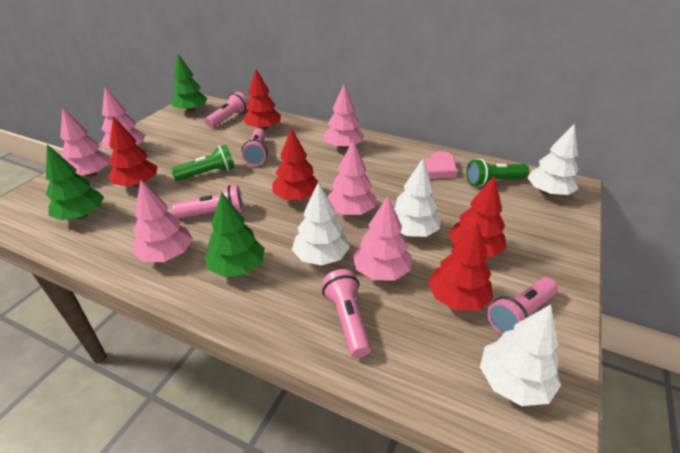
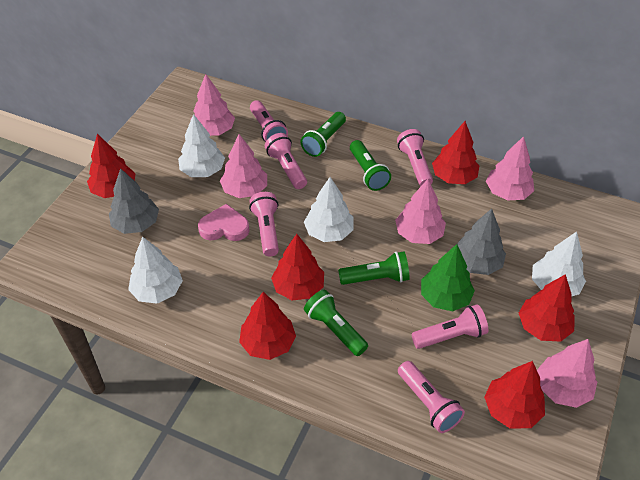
green flashlight: [171,145,235,181] [466,159,529,186] = 2 -> [301,112,346,157] [304,290,368,356] [338,252,410,285] [350,140,391,191] = 4
green tree: [46,144,104,220] [171,54,207,113] [205,192,265,277] = 3 -> [421,244,475,311] = 1
grey tree: none = 0 -> [109,168,159,234] [457,209,506,275] = 2
pink flashlight: [172,185,244,219] [205,92,248,128] [242,128,268,166] [322,269,371,358] [487,277,558,335] = 5 -> [249,192,279,257] [250,100,288,142] [265,133,307,189] [397,129,433,186] [398,361,465,433] [412,304,488,349] = 6
pink tree: [60,108,111,177] [101,87,146,150] [132,180,193,262] [323,85,364,149] [327,141,376,215] [353,196,412,281] = 6 -> [190,74,235,136] [220,134,267,198] [395,179,446,244] [486,136,534,201] [537,339,597,408] = 5
red tree: [108,116,158,187] [243,69,281,131] [272,128,321,201] [428,222,493,311] [448,176,506,257] = 5 -> [87,134,136,198] [239,292,296,360] [271,234,324,301] [432,121,479,184] [484,361,545,428] [519,274,575,341] = 6

